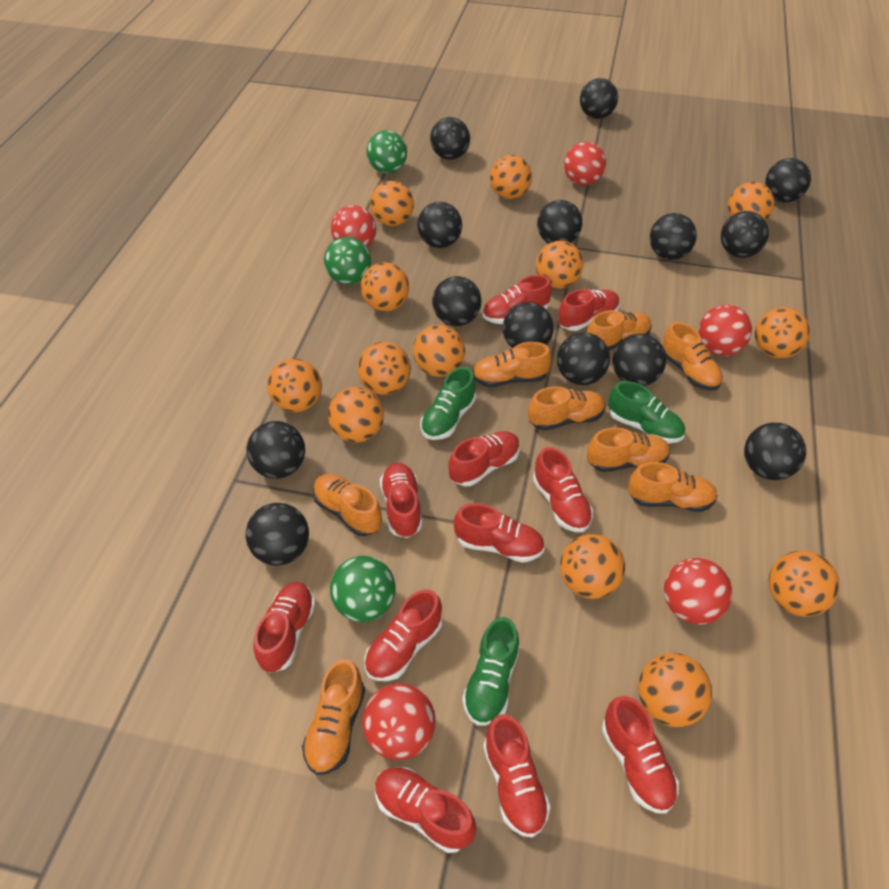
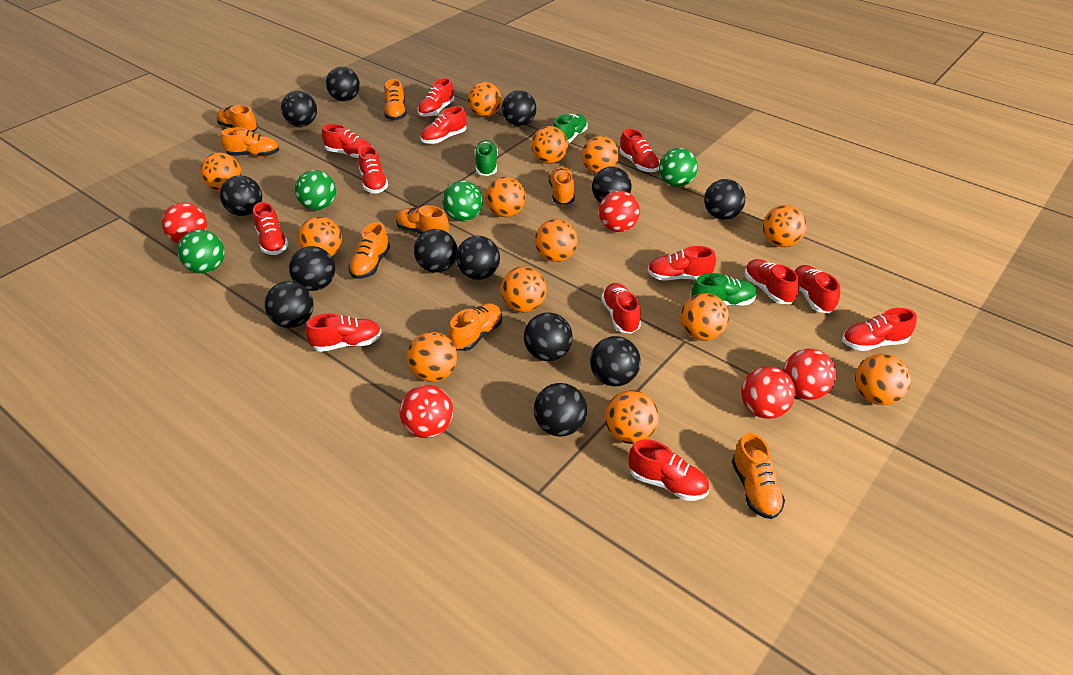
black ball: [246,503,309,565] [247,421,305,479] [417,202,462,248] [430,117,470,160] [432,276,481,326] [503,302,554,348] [537,200,582,243] [557,332,610,385] [580,78,618,119] [613,334,666,386] [650,213,697,260] [721,211,769,258] [744,423,806,480] [765,158,811,202] = 14 -> [220,175,262,216] [265,281,313,328] [281,91,317,127] [289,246,335,291] [326,67,360,101] [414,229,458,273] [456,236,500,280] [502,90,537,126] [524,312,573,361] [534,383,587,436] [590,336,641,387] [592,167,631,203] [704,179,745,220] = 13
green ball: [324,237,371,285] [330,556,396,622] [366,130,407,173] = 3 -> [178,230,225,273] [295,170,336,210] [442,181,483,221] [659,148,698,187] = 4
red shoe: [253,582,315,673] [364,590,442,681] [375,767,476,853] [380,463,422,538] [448,431,520,486] [454,503,545,563] [483,275,552,324] [483,714,551,838] [533,447,593,532] [558,289,620,331] [602,696,679,814] = 11 -> [253,202,288,255] [305,313,382,352] [322,124,371,158] [358,146,388,194] [417,78,454,117] [421,106,467,144] [601,283,641,334] [620,128,660,172] [629,439,709,501] [648,246,716,281] [745,259,800,304] [795,265,840,313] [842,308,917,351] = 13

